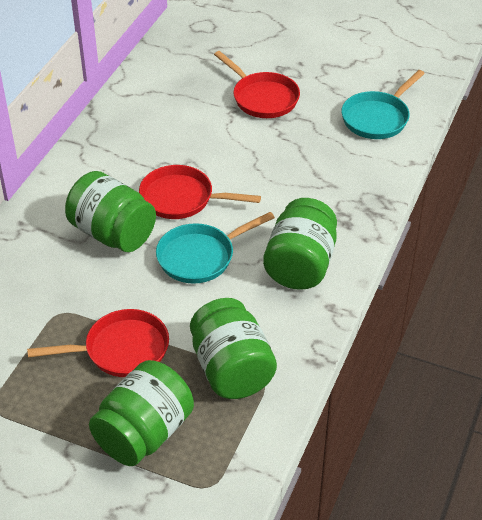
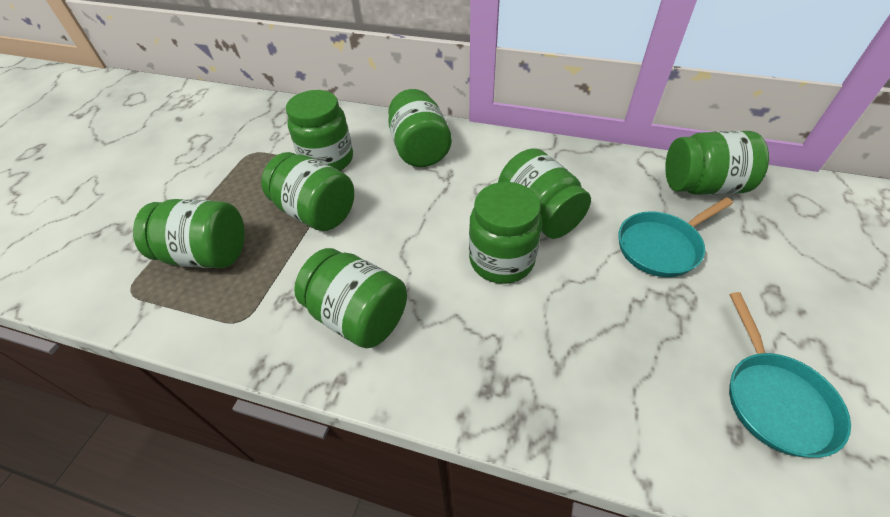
green jar: [65,171,156,252] [89,360,194,466] [190,298,277,399] [263,198,337,290] = 4 -> [133,199,245,268] [261,152,354,231] [286,90,353,171] [294,248,407,349] [388,89,452,167] [469,182,542,284] [498,148,591,239] [665,131,769,195] = 8
red pan: [27,309,169,377] [139,165,261,219] [214,51,300,118] = 3 -> none = 0

